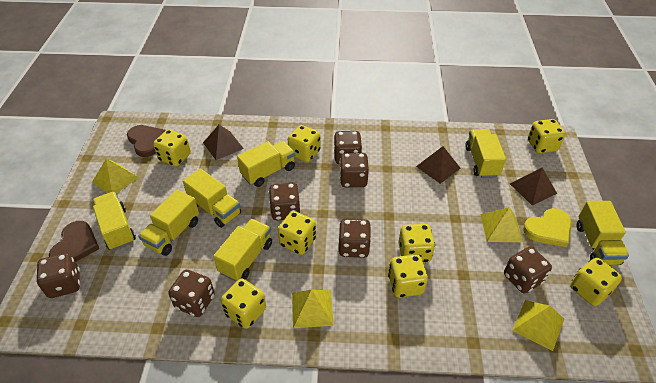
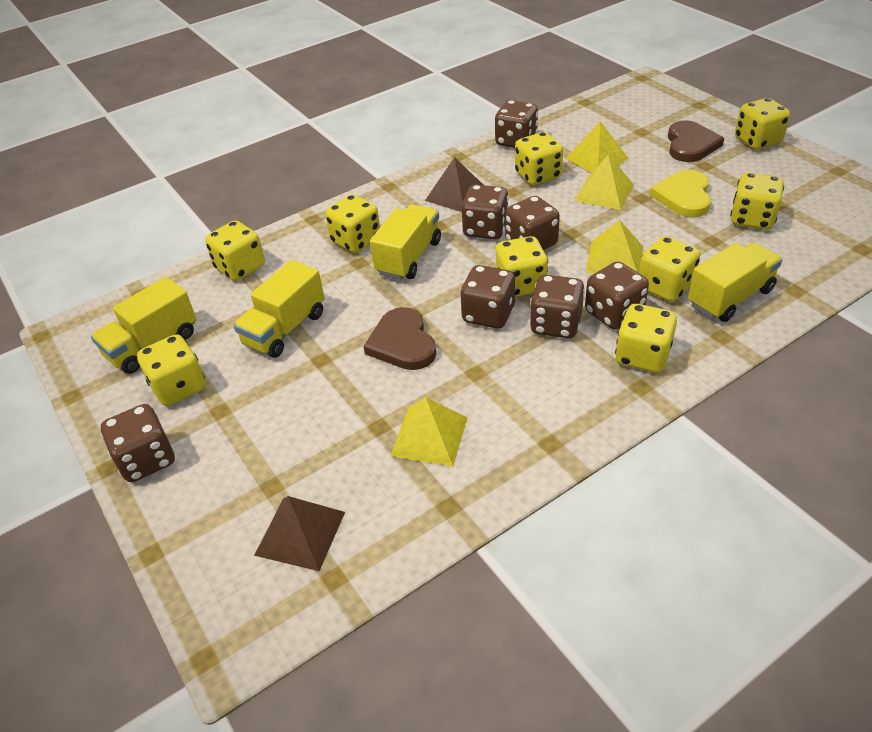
brown pyramid: [203,125,244,160] [416,146,461,184] [510,168,557,205] = 3 -> [254,496,345,571] [425,157,483,212] = 2
yellow dice: [153,129,191,167] [221,279,266,329] [278,211,316,255] [288,125,321,162] [388,254,428,298] [398,224,435,263] [528,119,565,153] [570,258,622,306] = 8 -> [137,334,206,406] [205,221,265,281] [325,194,380,253] [496,236,548,297] [515,132,563,185] [615,304,677,373] [639,236,700,302] [730,173,784,230] [735,98,790,150] = 9
yellow truck: [93,192,136,250] [138,190,199,256] [183,168,241,228] [213,219,272,281] [237,141,295,187] [465,129,506,178] [576,201,629,265] = 7 -> [91,277,197,374] [233,260,325,358] [370,204,441,280] [688,243,782,322] = 4

